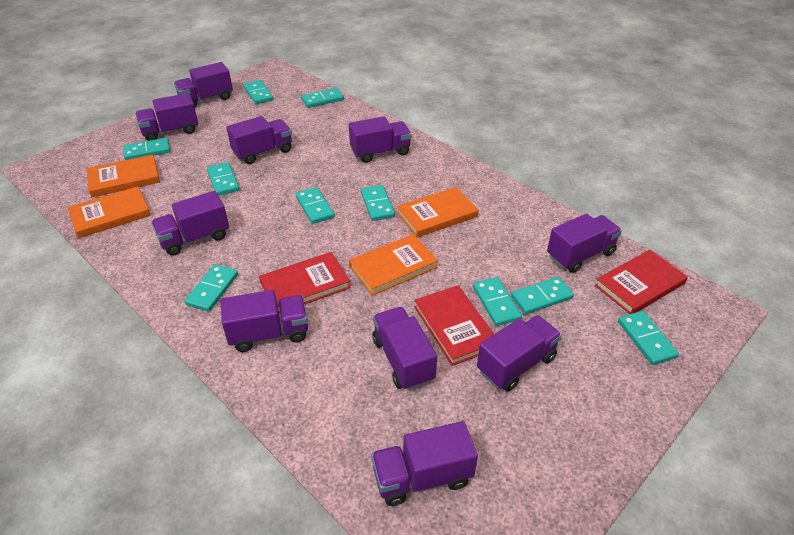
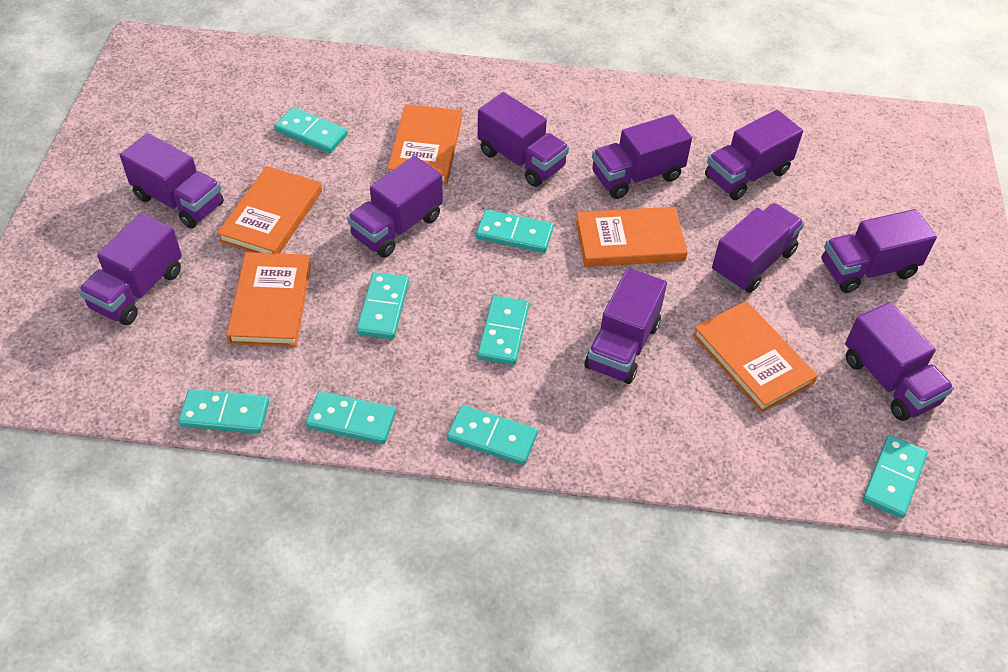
orange book: [68,186,151,238] [87,155,160,197] [349,234,438,296] [397,187,478,238] = 4 -> [217,166,322,254] [226,252,311,347] [387,104,462,184] [576,207,688,267] [693,301,818,413] = 5
red book: [259,252,351,313] [414,285,494,366] [595,250,688,314] = 3 -> none = 0
turquoise domino: [123,138,170,160] [185,264,238,312] [207,162,240,196] [243,80,274,104] [295,187,334,224] [301,88,344,108] [361,185,395,221] [473,277,522,326] [511,277,574,314] [618,311,679,365] = 10 -> [178,389,269,434] [274,107,348,153] [306,391,396,444] [356,272,409,339] [447,405,538,465] [476,209,554,253] [477,296,529,365] [863,435,928,518] = 8

